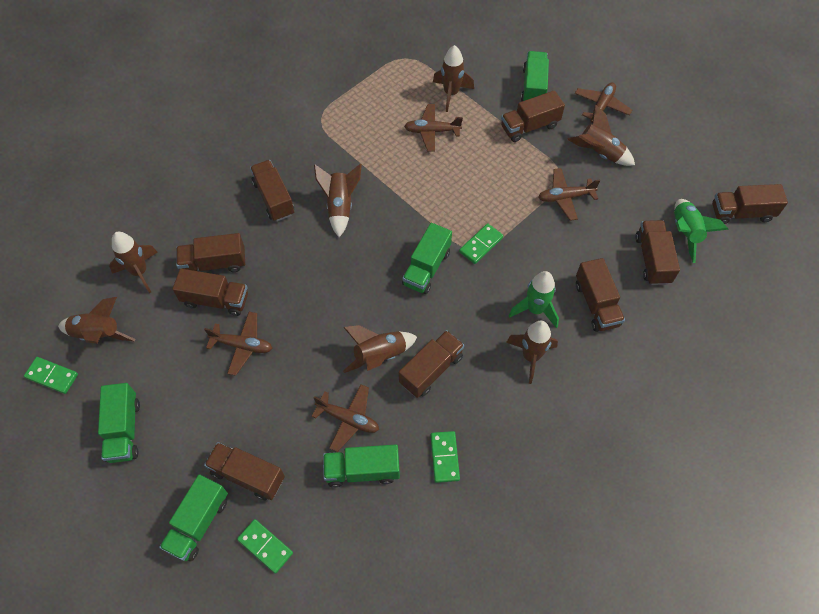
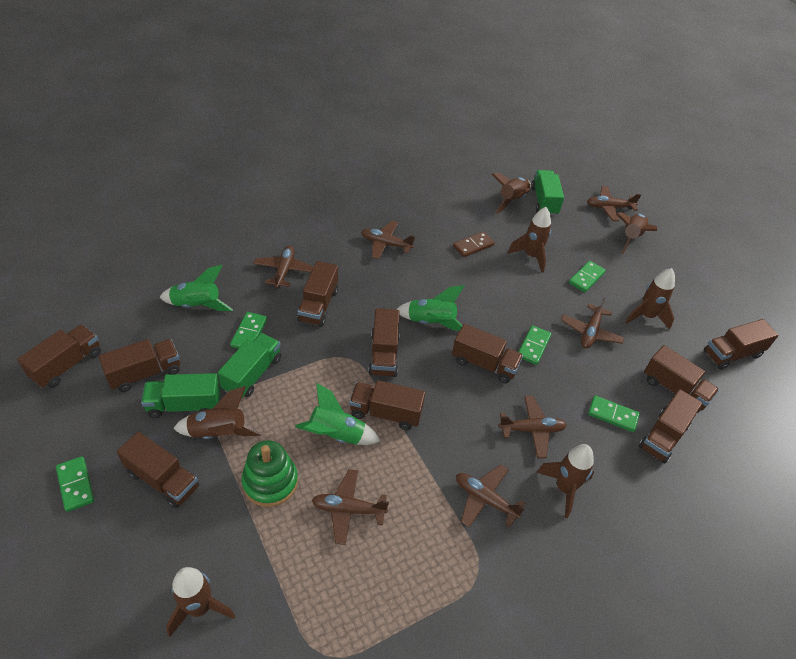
brown domino: none = 0 -> [453,231,495,257] = 1
brown plane: [204,312,272,376] [312,385,379,452] [404,104,463,152] [538,168,600,221] [575,82,632,123] = 5 -> [253,246,314,289] [312,469,389,545] [361,221,415,259] [456,464,525,527] [499,396,567,458] [561,297,624,349] [587,186,641,221] = 7
brown truck: [173,269,248,316] [176,233,245,272] [204,442,285,500] [250,160,294,221] [399,330,464,398] [501,90,565,142] [576,258,625,332] [635,220,680,285] [712,184,788,224] = 9 -> [17,325,101,388] [99,339,180,392] [117,432,199,509] [297,261,338,327] [349,380,425,430] [368,308,400,377] [452,324,523,383] [639,389,703,463] [644,345,719,413] [704,319,779,370] = 10
green domino: [24,357,78,394] [237,519,293,574] [430,431,460,483] [459,223,503,264] = 4 -> [56,456,94,512] [230,312,267,349] [519,325,551,365] [569,261,606,292] [588,395,640,432] = 5
green rocket: [508,271,559,328] [674,199,729,263] = 2 -> [160,265,233,311] [295,383,381,445] [396,285,464,331] = 3
green stacking toy: none = 0 -> [242,440,298,507] = 1
green truck: [98,383,140,463] [159,475,228,561] [323,445,400,488] [402,223,452,294] [521,51,549,101] = 5 -> [141,373,221,418] [218,333,281,398] [531,170,564,216] = 3

